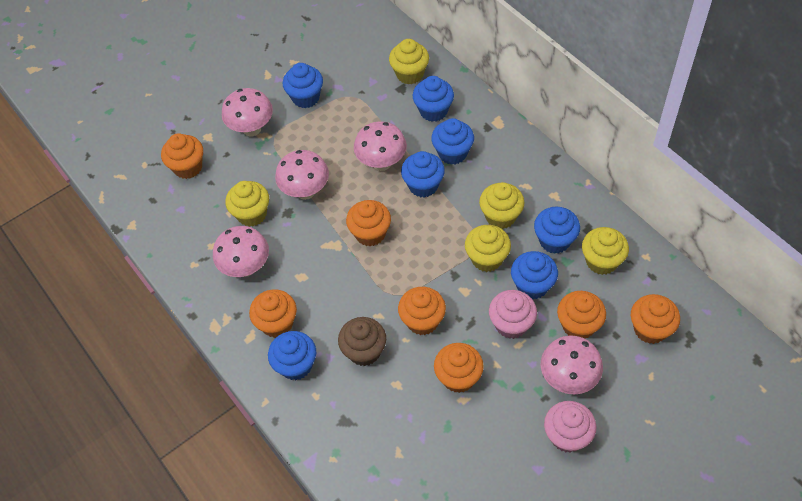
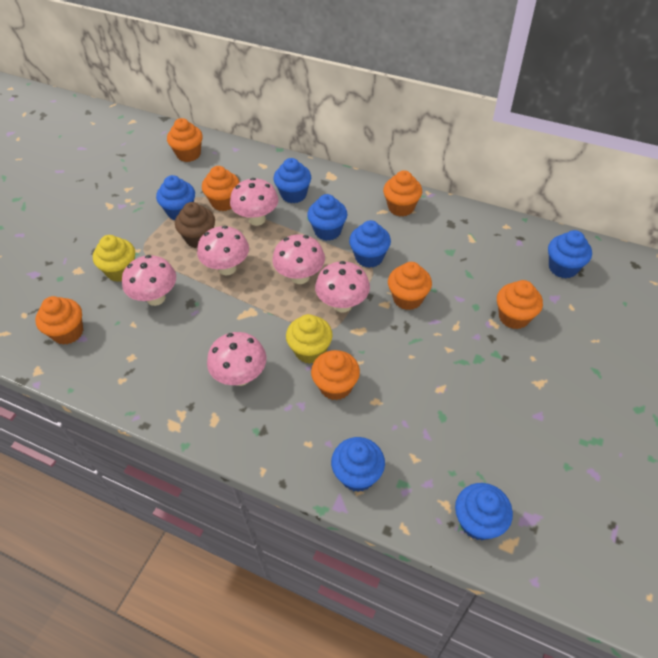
pink cupcake: [489,290,537,339] [544,401,596,453] = 2 -> none = 0
pink mushroom: [213,226,269,277] [222,88,273,136] [275,150,329,200] [354,121,407,171] [540,335,603,394] = 5 -> [122,255,176,306] [197,226,249,276] [207,332,267,386] [230,178,279,226] [272,234,325,284] [315,261,370,312] = 6
yellow cupcake: [225,181,269,227] [389,39,429,84] [465,225,511,272] [479,182,525,229] [582,227,629,275] = 5 -> [93,235,135,282] [286,314,333,364] = 2

